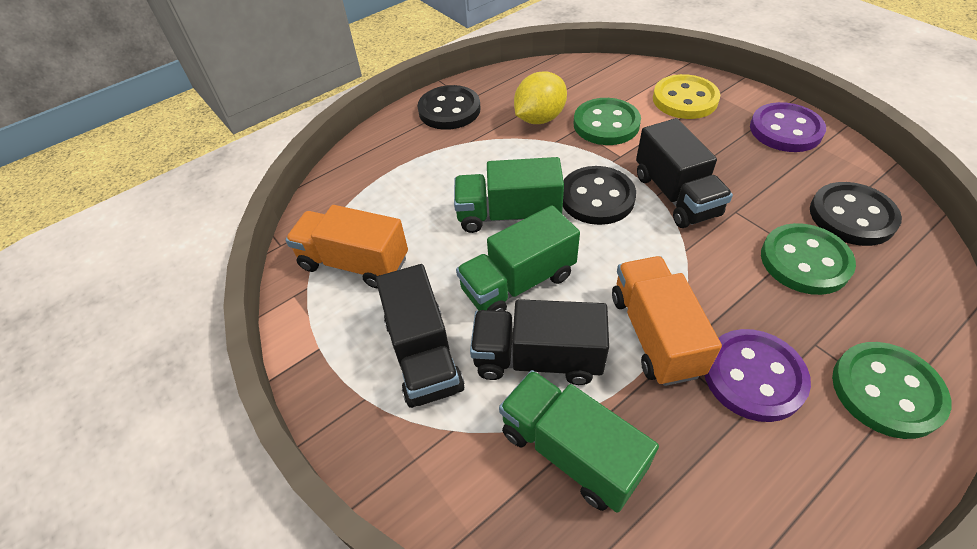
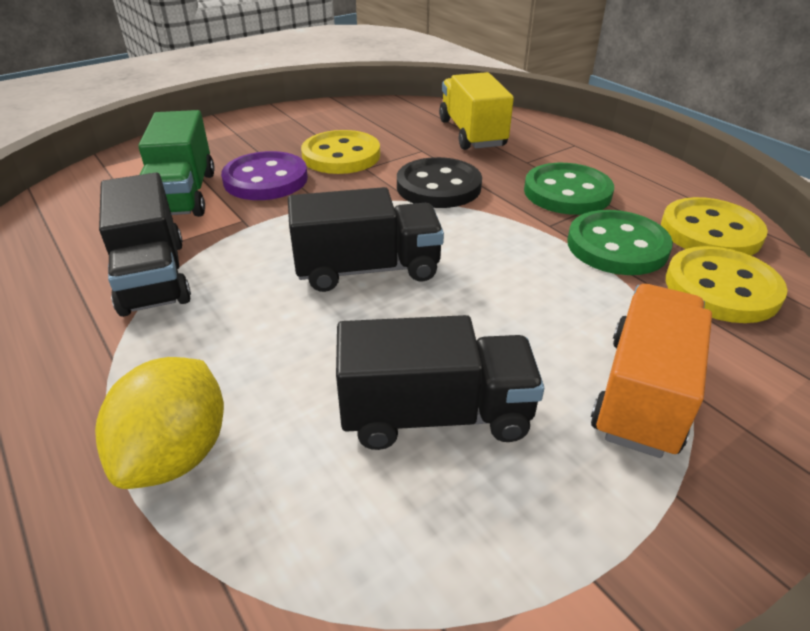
black button: [418,85,481,130] [563,166,636,225] [810,182,902,246] = 3 -> [397,157,482,208] = 1
green button: [574,98,641,145] [761,223,856,295] [832,342,951,439] = 3 -> [524,163,614,215] [567,210,673,275] = 2
green truck: [454,157,564,233] [456,205,580,311] [499,370,659,513] = 3 -> [138,110,215,217] = 1
orange truck: [285,205,408,289] [612,256,722,386] = 2 -> [591,284,712,458] = 1
purple button: [705,329,811,422] [750,102,826,152] = 2 -> [221,151,308,200] = 1
yellow button: [653,74,720,119] = 1 -> [301,130,380,174] [661,197,768,256] [666,246,788,323] = 3
yellow truck: none = 0 -> [439,72,514,150] = 1

